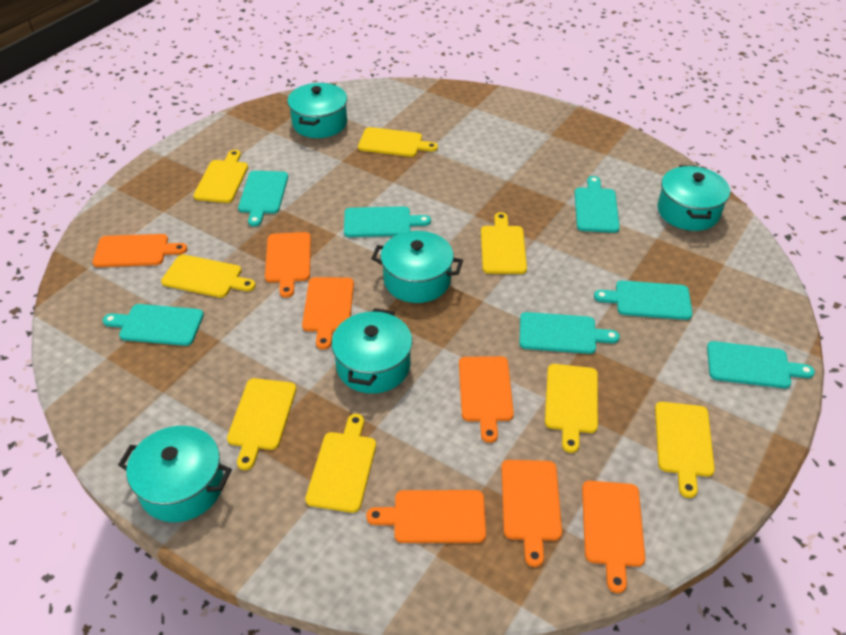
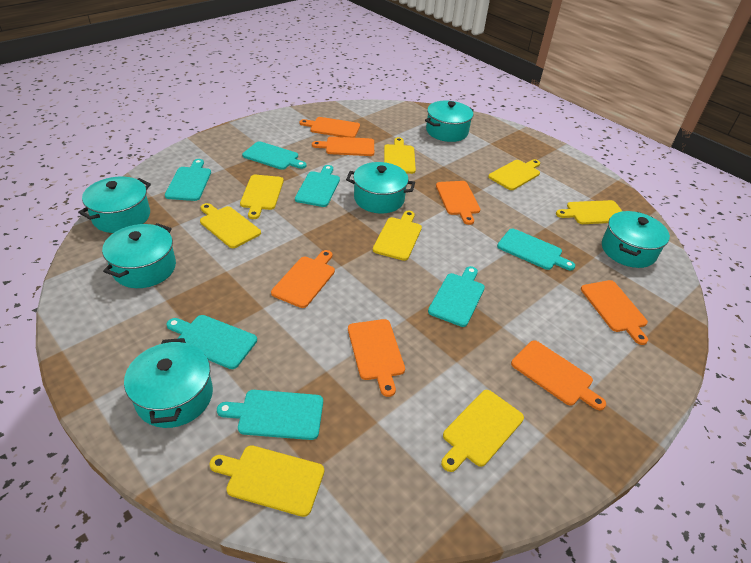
turquoise pot: [118,426,232,522] [288,82,347,138] [332,308,412,394] [371,231,463,303] [658,165,730,231] = 5 -> [78,177,151,233] [102,223,176,288] [124,338,213,428] [346,162,415,213] [425,101,474,142] [602,211,670,268] = 6

